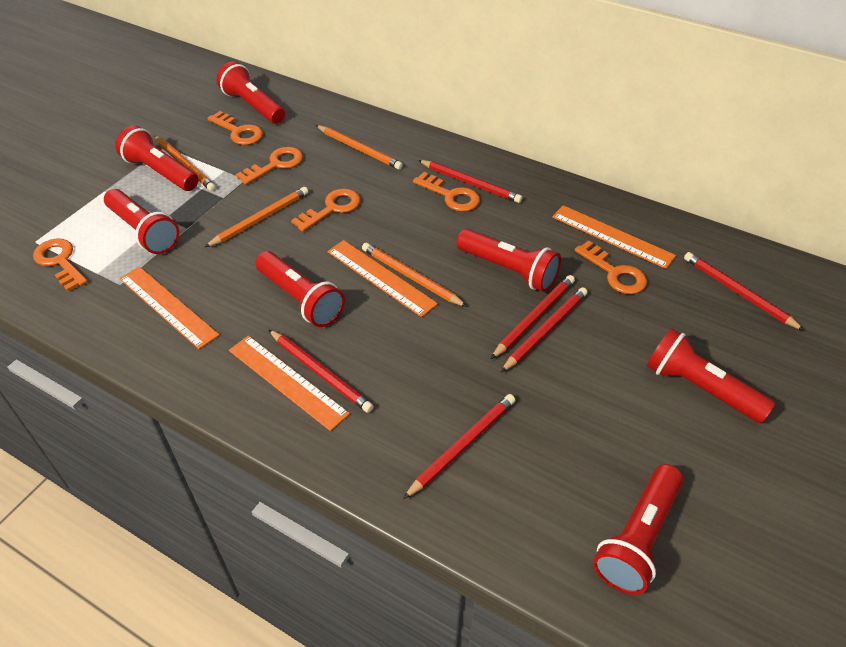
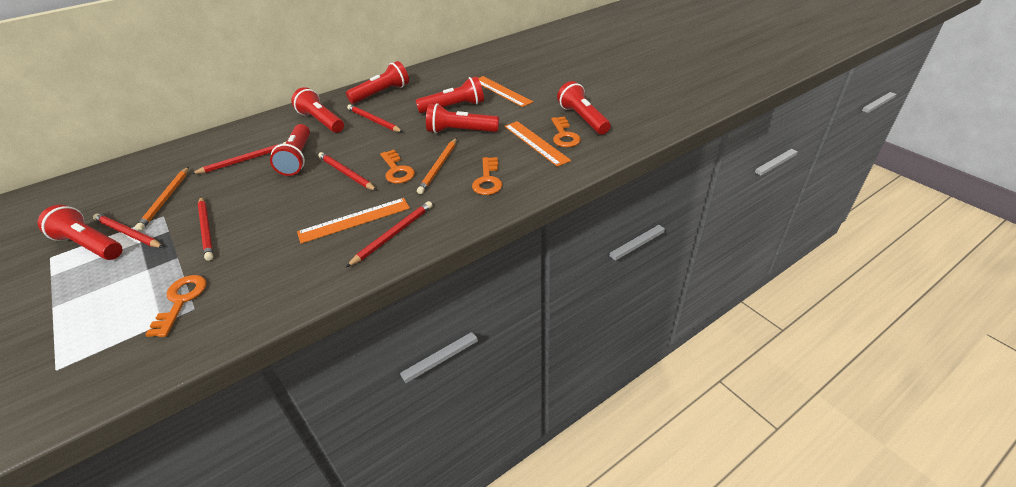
orange key: [33,239,88,291] [207,111,263,145] [236,147,303,185] [291,188,361,232] [413,172,480,212] [575,240,647,294] = 6 -> [145,275,206,337] [380,150,415,184] [472,157,502,195] [551,116,581,147] = 4
orange pencil: [155,136,216,191] [204,187,308,248] [316,125,403,170] [362,243,467,307] = 4 -> [135,167,189,231] [417,138,457,194] = 2
orange ruler: [119,266,219,349] [229,336,350,431] [327,240,438,317] [552,205,676,269] = 4 -> [297,198,410,244] [478,76,533,107] [504,121,571,167] = 3

